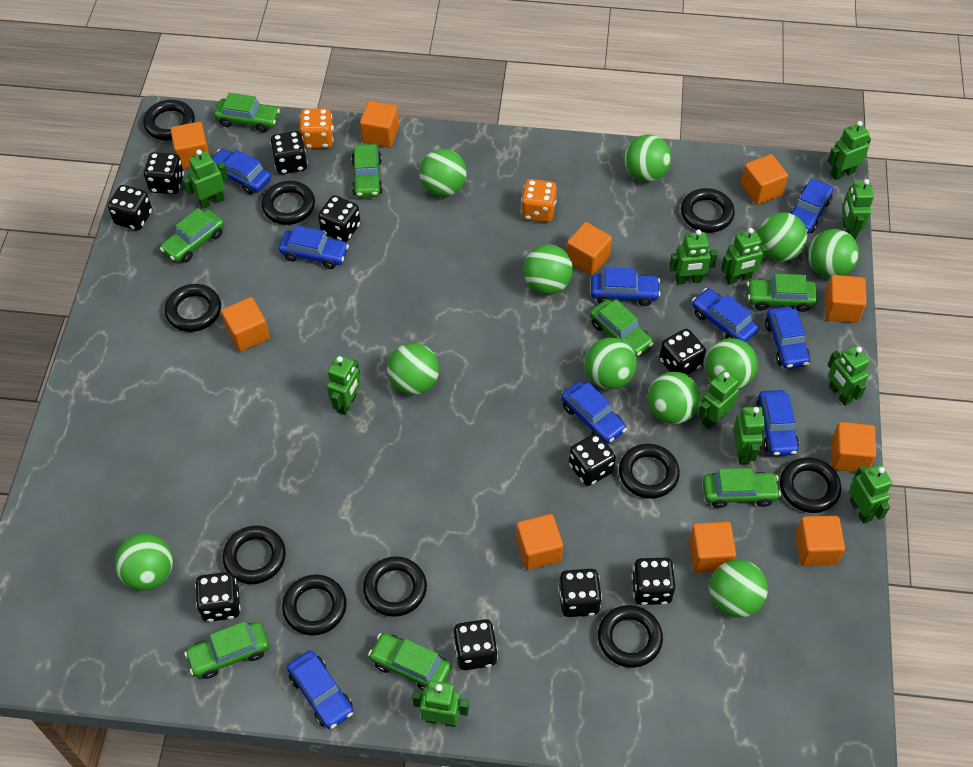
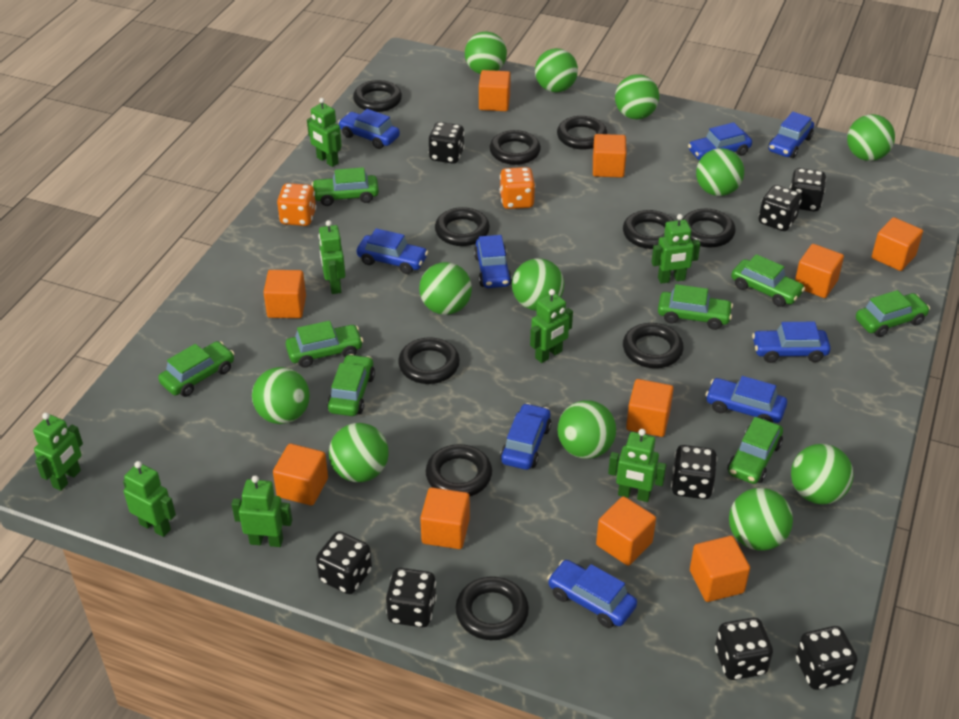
black dice: [108,185,152,230] [144,152,184,194] [195,572,241,622] [270,131,308,174] [318,195,360,242] [454,619,498,670] [558,569,602,617] [569,433,616,486] [632,558,675,605] [659,329,706,375] = 10 -> [316,531,372,594] [386,568,437,627] [429,122,465,164] [671,445,717,499] [715,618,773,680] [759,185,802,231] [789,168,826,211] [796,626,858,690] = 8
green ball: [115,533,173,591] [387,343,439,395] [419,149,467,197] [523,245,573,295] [584,337,637,390] [624,134,672,182] [647,372,701,424] [705,338,758,389] [709,559,768,618] [758,212,807,262] [808,229,859,278] = 11 -> [252,367,310,424] [329,423,389,482] [419,262,472,315] [465,32,507,74] [512,258,564,311] [535,48,578,92] [557,400,616,459] [615,74,659,119] [696,148,744,196] [729,488,793,551] [791,444,854,504] [847,114,895,161] = 12
green robot: [182,150,228,209] [327,355,361,415] [412,680,469,727] [669,229,718,284] [698,370,739,429] [721,228,768,285] [733,407,765,465] [827,121,871,180] [828,345,870,406] [842,179,874,240] [849,464,892,524] = 11 -> [33,413,83,491] [123,461,176,537] [232,475,292,547] [307,98,342,167] [318,220,345,294] [530,289,573,363] [608,429,666,502] [652,214,700,284] = 8

